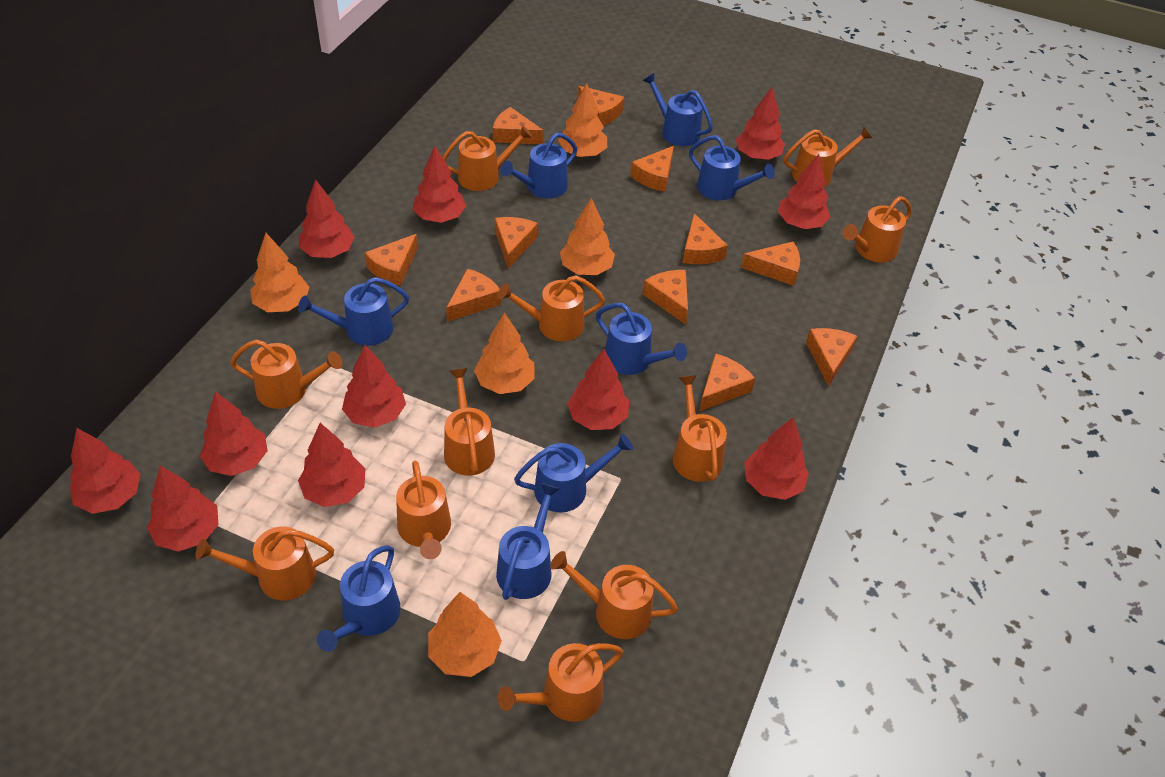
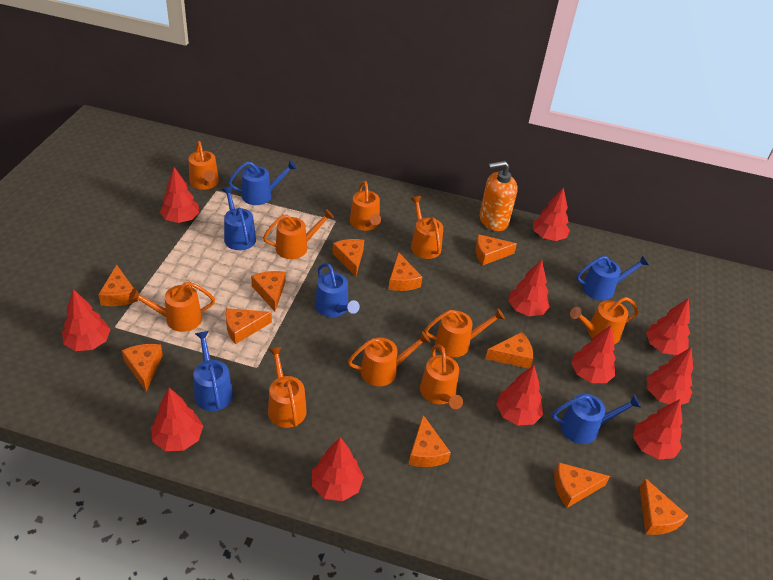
blue watering can: [298,277,409,346] [317,545,401,652] [496,483,560,600] [500,133,577,198] [514,434,633,512] [596,303,687,375] [642,73,713,146] [689,135,775,200] = 8 -> [194,331,233,411] [222,187,256,250] [228,160,297,205] [315,263,360,317] [552,393,641,444] [576,255,649,301] = 6
orange soap dispenser: none = 0 -> [480,161,518,231] = 1
orange tree: [250,233,309,312] [428,592,502,677] [474,312,535,394] [558,83,607,157] [560,198,615,275] = 5 -> none = 0
orange watering can: [195,527,334,600] [230,339,342,409] [396,460,451,559] [443,125,533,191] [444,368,495,476] [497,643,623,722] [498,275,605,341] [550,551,678,639] [673,375,727,482] [784,127,872,187] [842,196,912,263] = 11 -> [129,282,215,332] [189,141,219,190] [263,209,334,259] [268,347,307,428] [348,331,430,386] [350,181,381,231] [410,196,443,259] [420,344,463,409] [424,308,505,357] [570,297,639,344] = 10

